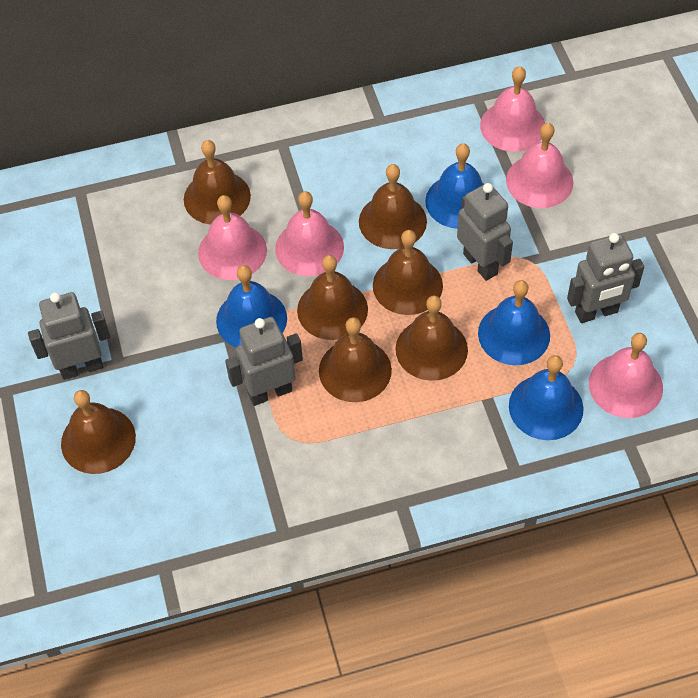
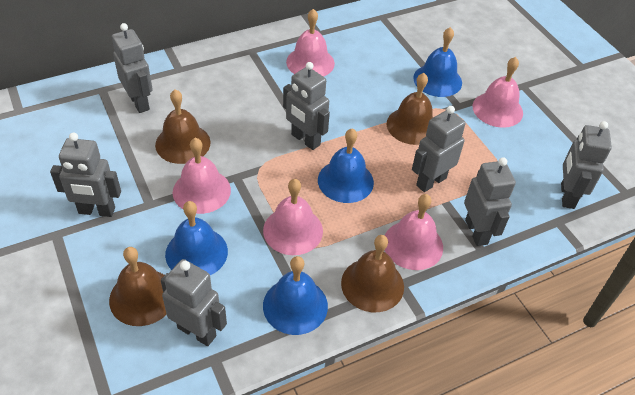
brown bell: [61,390,136,474] [184,140,251,225] [297,255,368,340] [319,317,392,402] [359,164,427,249] [373,230,443,315] [395,295,468,381] = 7 -> [109,247,167,326] [155,89,211,164] [341,235,404,312] [387,73,433,145] = 4
grey robot: [28,292,111,380] [225,317,303,406] [457,183,513,281] [567,233,644,323] = 4 -> [50,133,121,217] [112,23,153,113] [161,259,227,346] [283,62,330,150] [412,106,466,192] [464,157,516,246] [561,121,612,209] = 7

